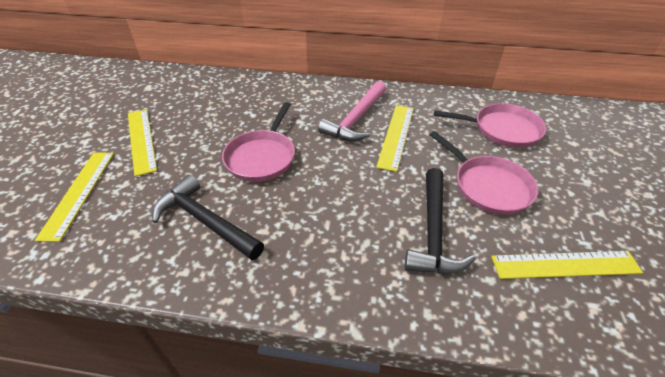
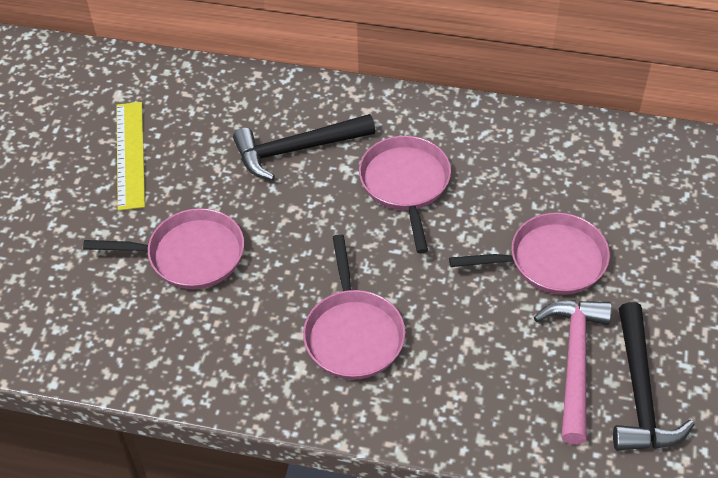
pink pan: [222,102,295,182] [430,131,538,215] [434,103,546,148] = 3 -> [83,208,244,289] [303,234,405,379] [359,136,451,254] [449,212,610,295] = 4
yellow ruler: [35,153,114,242] [128,109,157,177] [376,105,414,172] [491,251,643,279] = 4 -> [116,102,145,211] = 1

